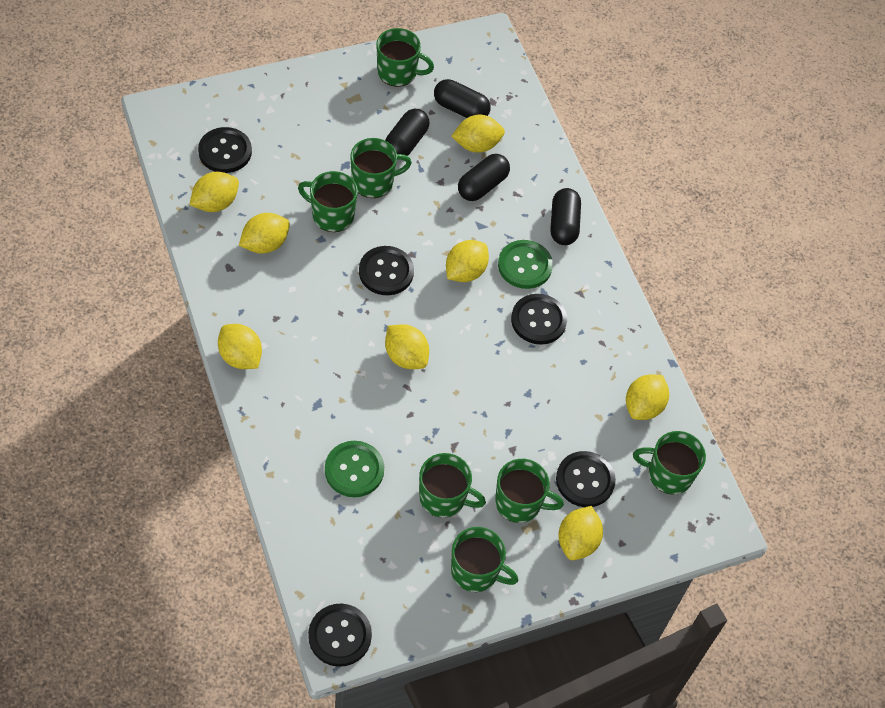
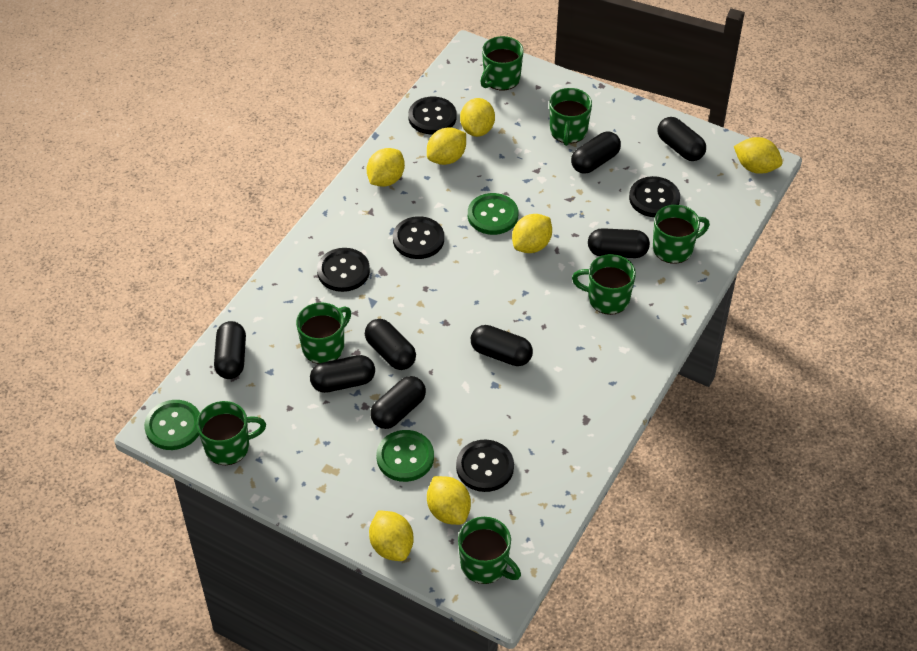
black capsule: [385,109,429,160] [434,79,491,118] [458,154,510,201] [550,188,581,245] = 4 -> [214,321,246,379] [310,355,375,393] [365,319,416,370] [370,376,426,429] [471,325,533,366] [571,132,621,174] [588,228,650,258] [658,117,706,161] = 8
green button: [325,441,384,497] [498,240,553,289] = 2 -> [144,400,200,450] [376,430,434,482] [468,193,518,235] = 3
yellow lemon: [189,172,239,212] [218,324,262,369] [239,213,290,254] [385,324,429,369] [446,240,489,282] [451,115,505,153] [558,506,603,560] [626,374,669,420] = 8 -> [367,148,405,187] [369,510,414,561] [427,127,466,165] [427,476,471,525] [460,98,495,137] [512,214,552,253] [734,137,783,174] = 7

